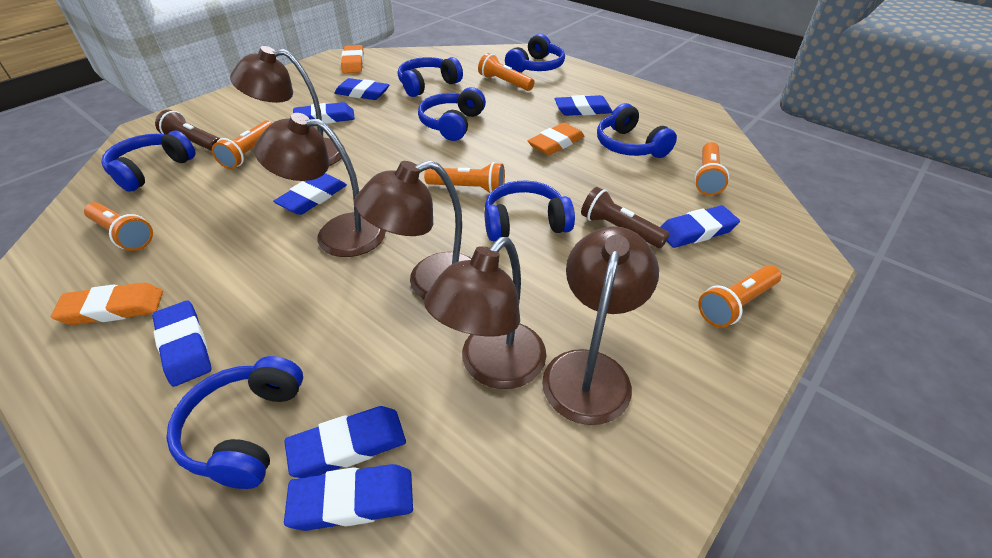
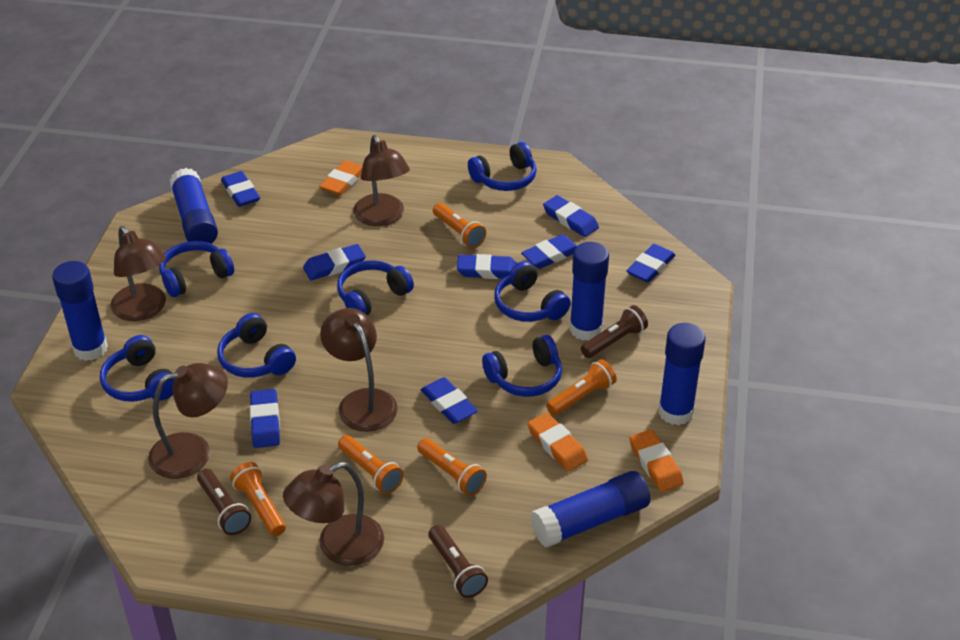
blue glue stick: none = 0 -> [52,261,108,361] [170,168,218,244] [531,471,650,547] [570,242,609,341] [659,323,706,425] = 5
brown flashlight: [155,110,220,151] [581,187,670,248] = 2 -> [197,469,251,535] [428,525,488,598] [581,305,648,358] = 3
orange flashlight: [84,202,153,251] [212,121,272,169] [424,162,505,193] [478,53,534,91] [694,142,729,195] [698,265,781,328] = 6 -> [230,462,286,536] [338,435,404,494] [417,438,487,496] [433,203,486,248] [546,359,617,416] = 5

